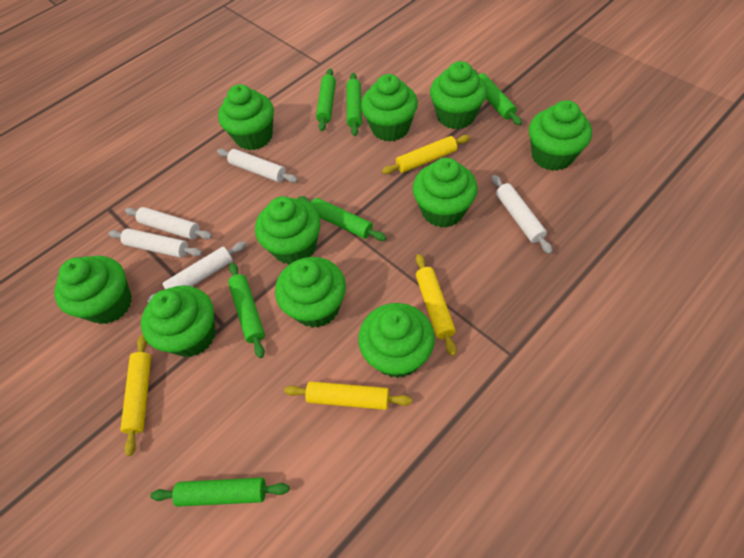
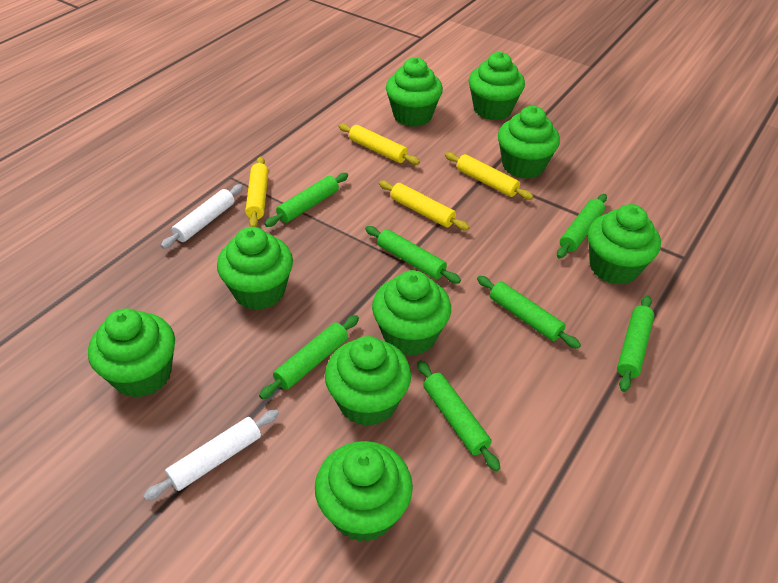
green cupcake: [54,256,132,324] [141,285,216,357] [218,84,274,150] [255,196,320,265] [275,257,346,328] [358,303,435,378] [361,74,418,142] [413,158,478,228] [430,61,487,129] [529,100,592,171] = 10 -> [88,308,175,398] [217,227,293,310] [315,441,413,542] [325,336,411,426] [372,270,451,356] [386,57,443,127] [469,52,525,120] [498,106,560,179] [588,204,661,285] = 9
green rolling pin: [150,478,289,507] [228,263,265,358] [298,196,386,241] [316,68,336,131] [346,73,362,136] [473,69,522,125] = 6 -> [259,315,359,399] [265,173,348,227] [365,226,461,283] [417,360,500,471] [477,276,581,349] [557,194,607,259] [617,295,654,392] = 7
white rolling pin: [108,229,202,258] [125,207,212,240] [147,241,247,303] [217,149,298,183] [492,175,553,254] = 5 -> [143,410,279,501] [161,184,243,249] = 2

